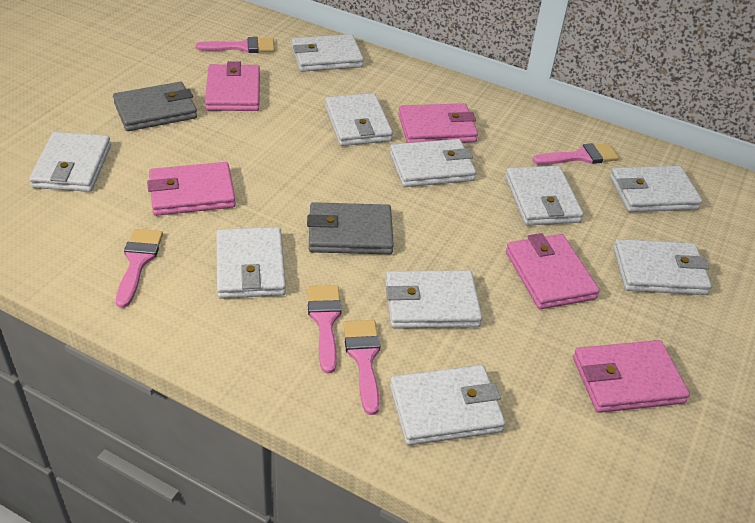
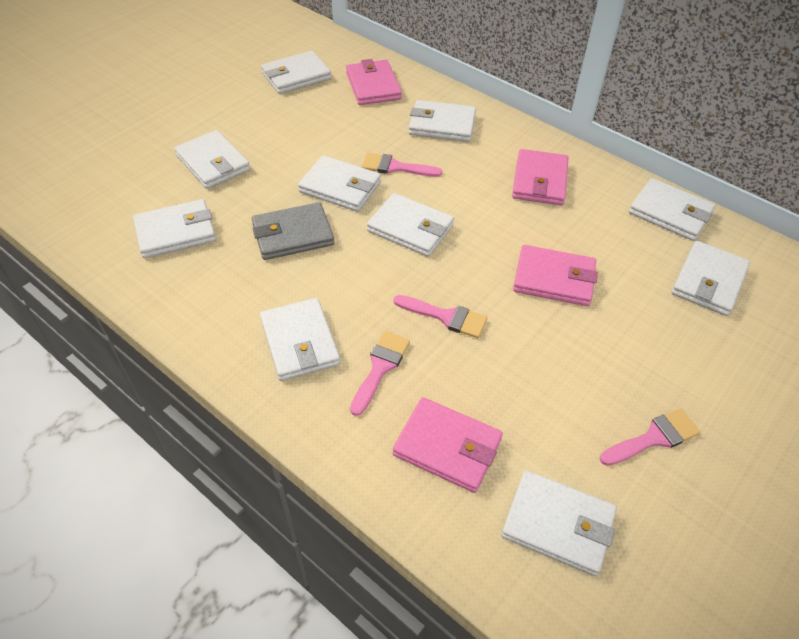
grey wallet: [113,82,197,131] [307,202,394,254] = 2 -> [252,202,334,260] = 1
pink brush: [116,229,163,308] [196,37,275,53] [308,285,342,373] [343,320,380,415] [532,143,619,165] = 5 -> [350,331,410,416] [362,153,442,177] [393,295,487,338] [600,408,700,466] = 4
pink wallet: [147,162,236,216] [205,61,260,111] [398,103,478,143] [506,233,600,309] [573,340,690,413] = 5 -> [346,59,402,105] [393,397,503,493] [512,149,568,205] [513,245,598,306] = 4

